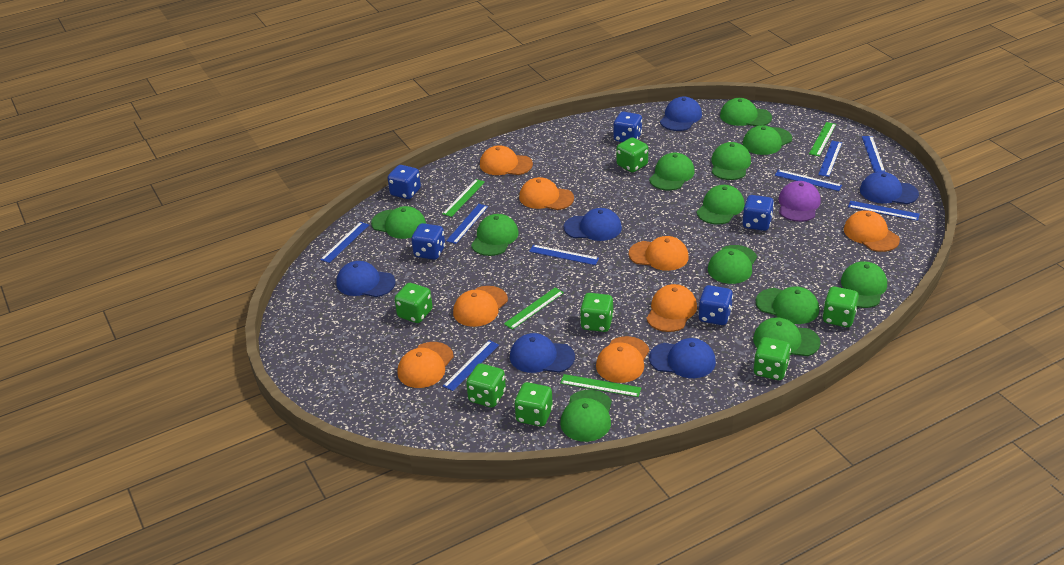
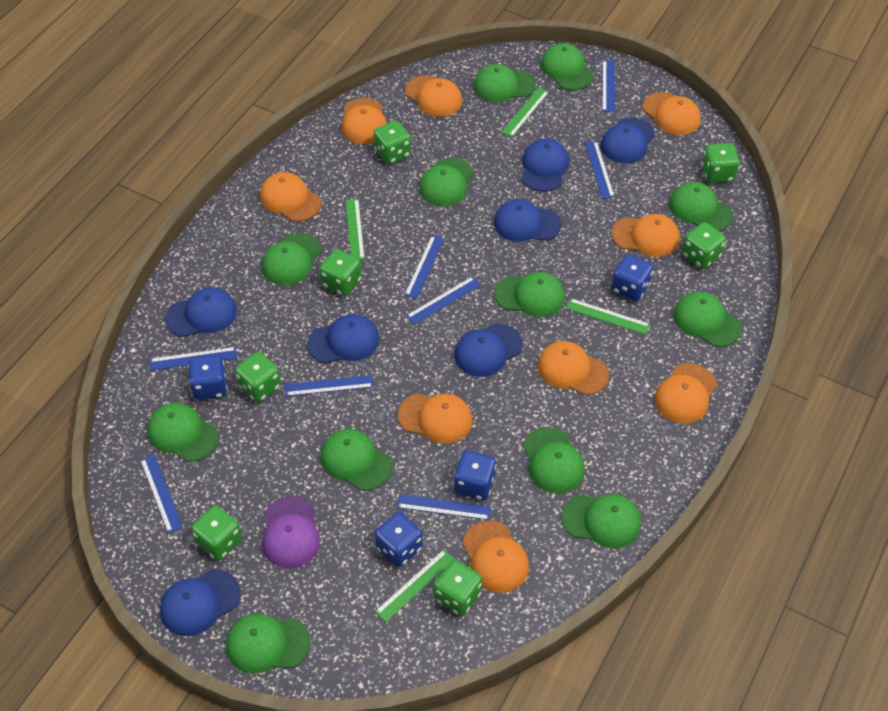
blue cap: [337,261,395,297] [510,333,575,373] [564,208,622,241] [649,338,716,378] [660,97,702,131] [860,172,919,204] = 6 -> [160,569,241,636] [165,288,237,337] [307,314,379,364] [455,323,523,377] [494,199,562,242] [522,139,569,192] [601,117,655,164] = 7
blue dice: [388,165,421,199] [411,223,445,260] [613,112,642,142] [698,285,733,325] [742,195,774,231] = 5 -> [188,355,228,400] [375,512,423,567] [454,450,496,500] [611,254,653,301] = 4
orange cap: [397,342,454,388] [453,286,508,327] [480,145,533,175] [519,177,574,210] [596,336,649,383] [629,236,689,271] [646,284,697,332] [844,210,900,252] = 8 -> [260,172,322,222] [341,98,387,144] [398,393,473,444] [405,75,462,117] [462,521,529,593] [537,341,609,395] [612,214,680,257] [643,92,701,135] [654,363,717,424] = 9

